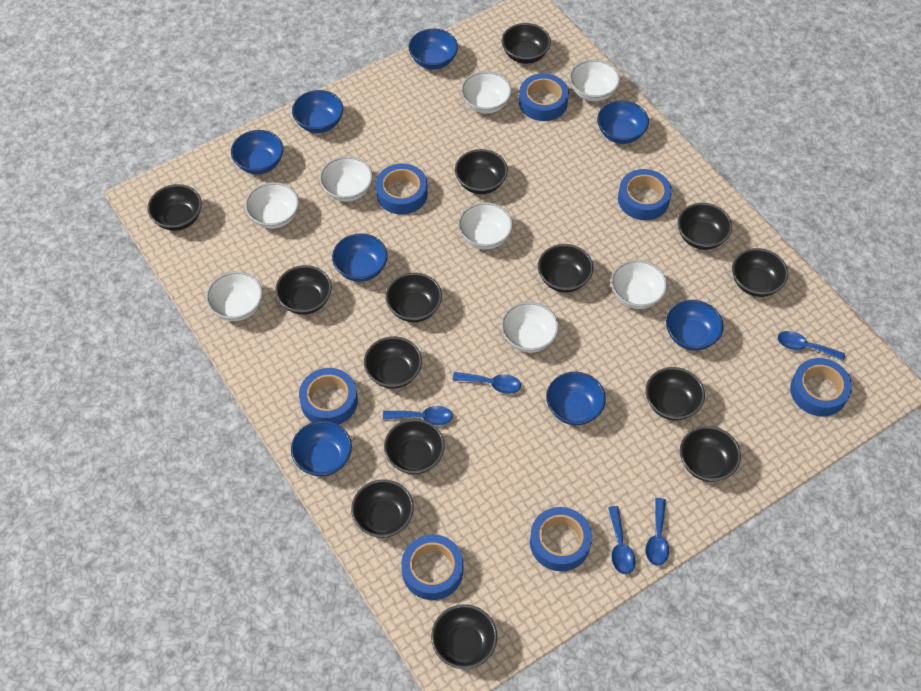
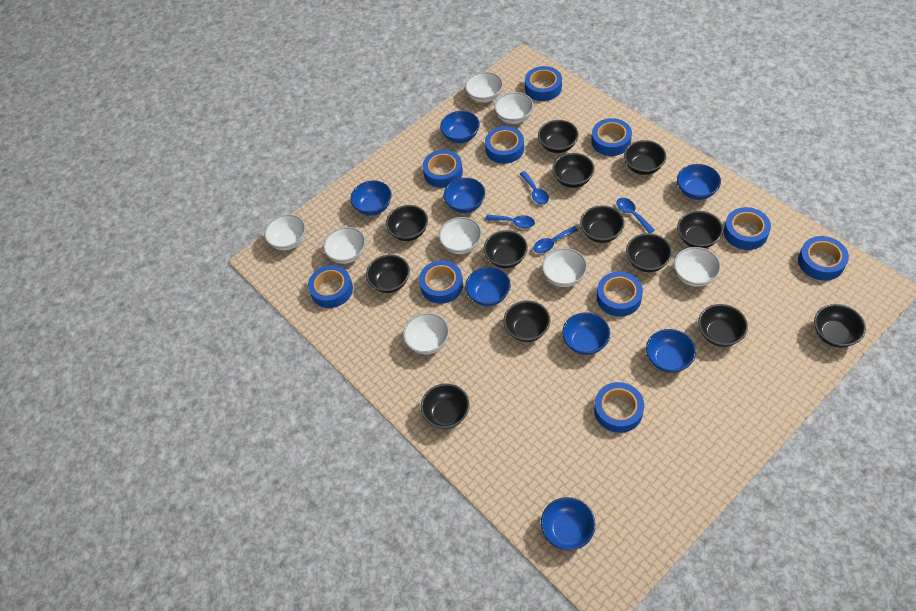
black bowl: [147,184,202,231] [275,265,332,315] [351,479,414,538] [364,336,422,389] [384,419,445,474] [385,273,442,322] [431,604,497,669] [455,149,508,194] [502,23,551,64] [538,244,593,293] [646,367,705,421] [677,203,732,250] [680,426,741,482] [732,248,788,297] = 14 -> [366,254,410,293] [386,205,428,241] [421,383,470,429] [484,230,528,268] [503,300,550,342] [538,120,579,153] [552,153,595,188] [580,205,625,243] [624,140,666,175] [626,233,672,272] [677,211,723,248] [698,304,748,347] [814,304,866,348] = 13
blue spoon: [383,406,453,425] [453,372,521,394] [608,506,636,574] [646,498,669,566] [778,331,845,361] = 5 -> [485,215,535,228] [520,171,549,204] [533,226,578,253] [616,198,655,233] = 4
blue tape: [299,368,358,425] [376,163,428,215] [401,534,463,600] [519,73,569,121] [530,507,592,571] [618,169,672,220] [790,358,852,416] = 7 -> [308,265,353,308] [419,260,463,304] [422,150,463,188] [485,126,524,164] [525,66,562,101] [591,118,632,156] [594,382,644,433] [597,272,643,317] [724,207,771,250] [798,236,849,281] = 10

